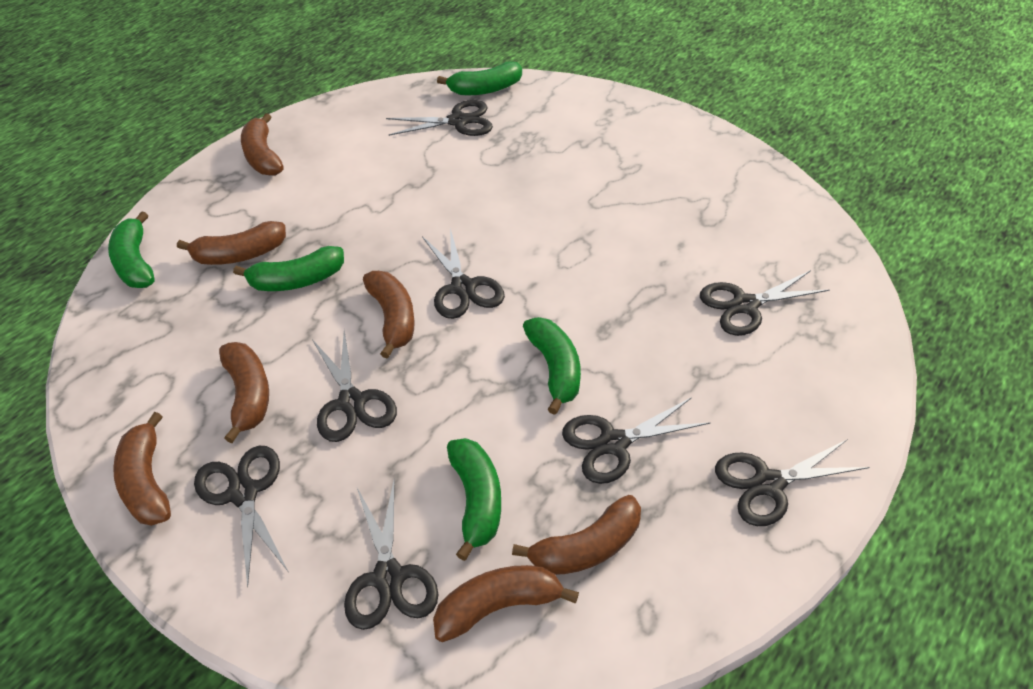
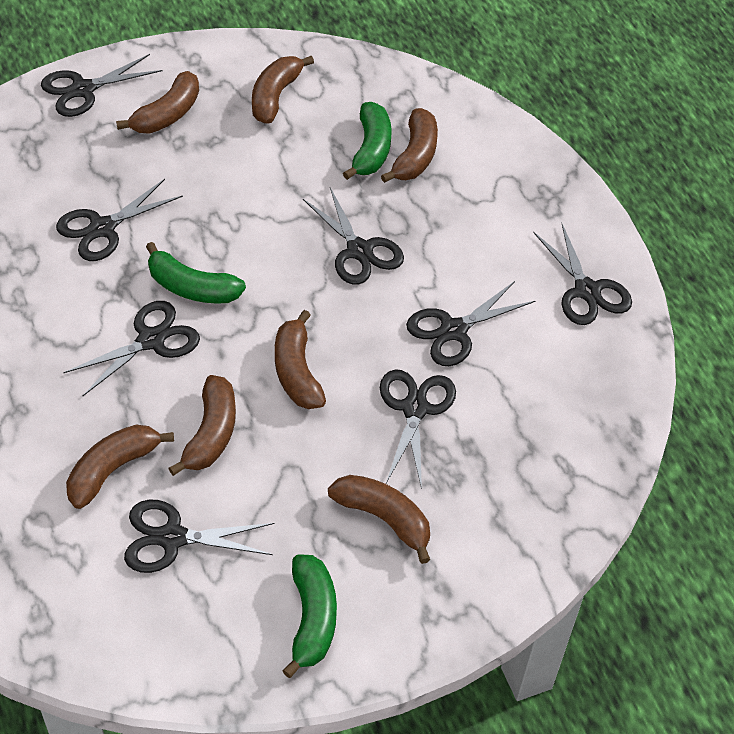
green banana: [108,211,154,288] [233,246,344,291] [437,61,522,95] [447,438,501,561] [523,317,581,415] = 5 -> [146,242,246,304] [282,554,337,678] [343,102,392,180] = 3

